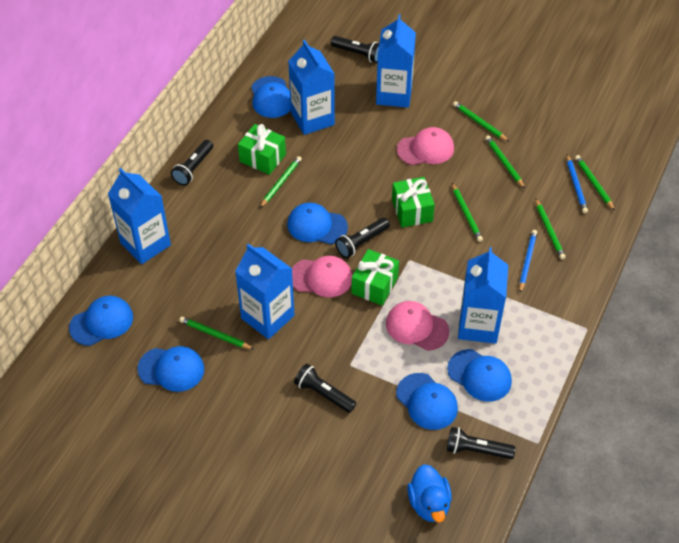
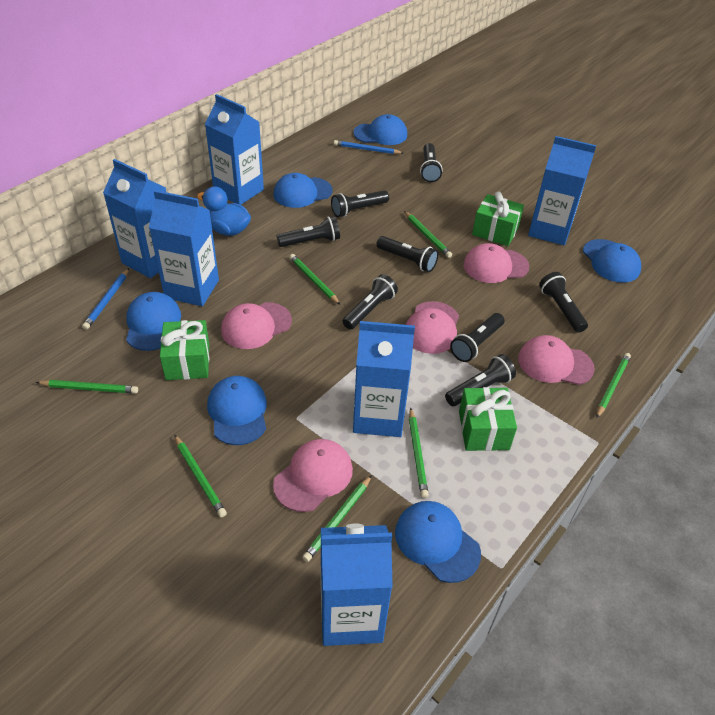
black flashlight: [171,140,213,186] [294,364,356,413] [331,36,379,63] [335,218,390,258] [447,427,516,459] = 5 -> [276,216,340,247] [331,190,389,217] [342,274,398,330] [376,236,438,272] [420,143,443,182] [445,354,516,406] [450,313,505,362] [539,272,588,333] = 8
blue carton: [108,168,171,264] [235,244,294,339] [288,40,335,135] [376,15,416,108] [458,247,508,344] = 5 -> [103,159,166,278] [149,190,219,306] [205,94,264,205] [320,524,393,646] [353,321,415,437] [528,136,596,245] = 6
pink cap: [292,256,352,297] [386,301,449,351] [397,127,454,165] = 3 -> [221,302,292,349] [273,439,353,512] [406,301,459,354] [463,243,529,283] [518,335,595,385] = 5

